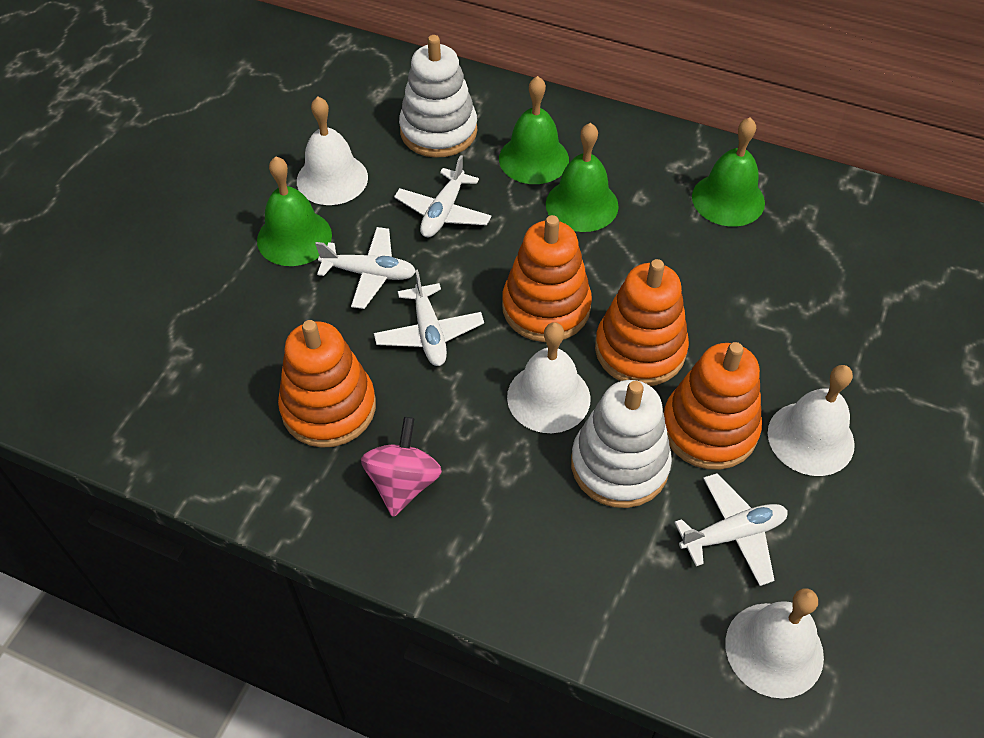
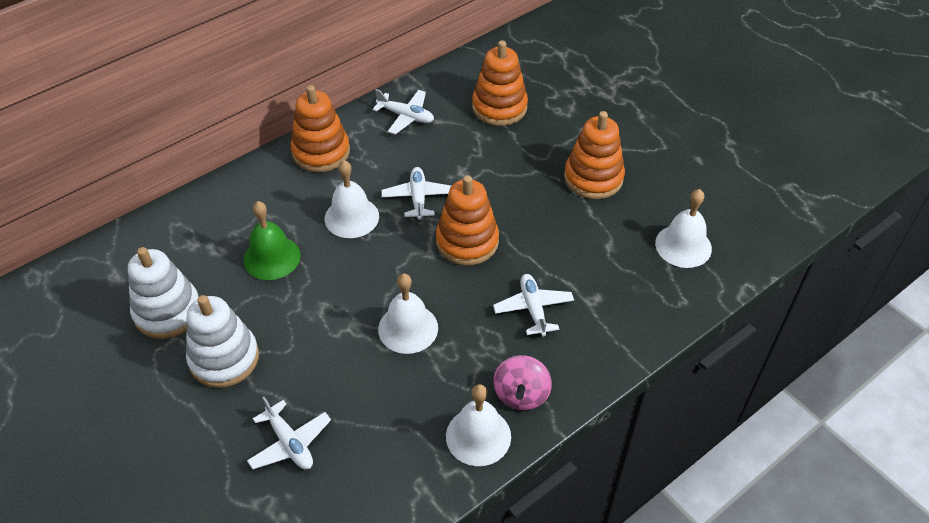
green bell: [257,156,332,266] [499,76,569,184] [546,123,619,232] [692,117,765,227] = 4 -> [244,201,301,280] = 1

